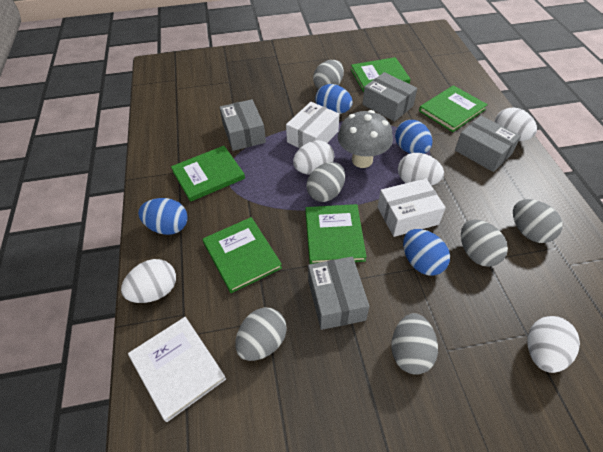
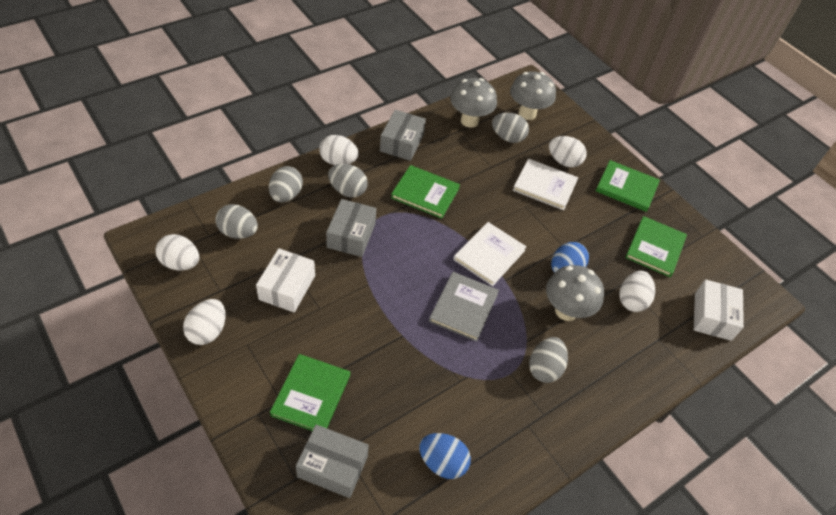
blue egg: [138,198,188,235] [315,84,353,114] [395,120,432,154] [403,229,450,276] = 4 -> [419,433,471,479] [551,242,589,273] = 2
green book: [171,146,245,202] [203,217,282,293] [305,204,367,264] [351,57,410,92] [419,85,488,132] = 5 -> [270,354,350,431] [391,165,460,219] [596,160,660,212] [625,216,687,277] = 4
grey book: none = 0 -> [429,272,499,342] = 1
grey box: [219,99,266,151] [308,257,369,330] [363,72,417,122] [455,116,521,172] = 4 -> [296,425,369,498] [326,199,376,257] [380,110,426,161] = 3
grey egg: [235,307,287,361] [306,162,345,202] [313,60,344,89] [391,313,438,375] [461,219,508,267] [513,199,563,243] = 6 -> [215,204,258,239] [269,166,303,202] [328,164,368,198] [492,113,529,143] [529,337,568,383] = 5
grey mushroom: [338,110,393,168] = 1 -> [450,78,497,128] [510,71,556,120] [546,265,604,321] = 3
white book: [128,317,226,422] = 1 -> [454,222,526,286] [513,159,578,210] = 2

